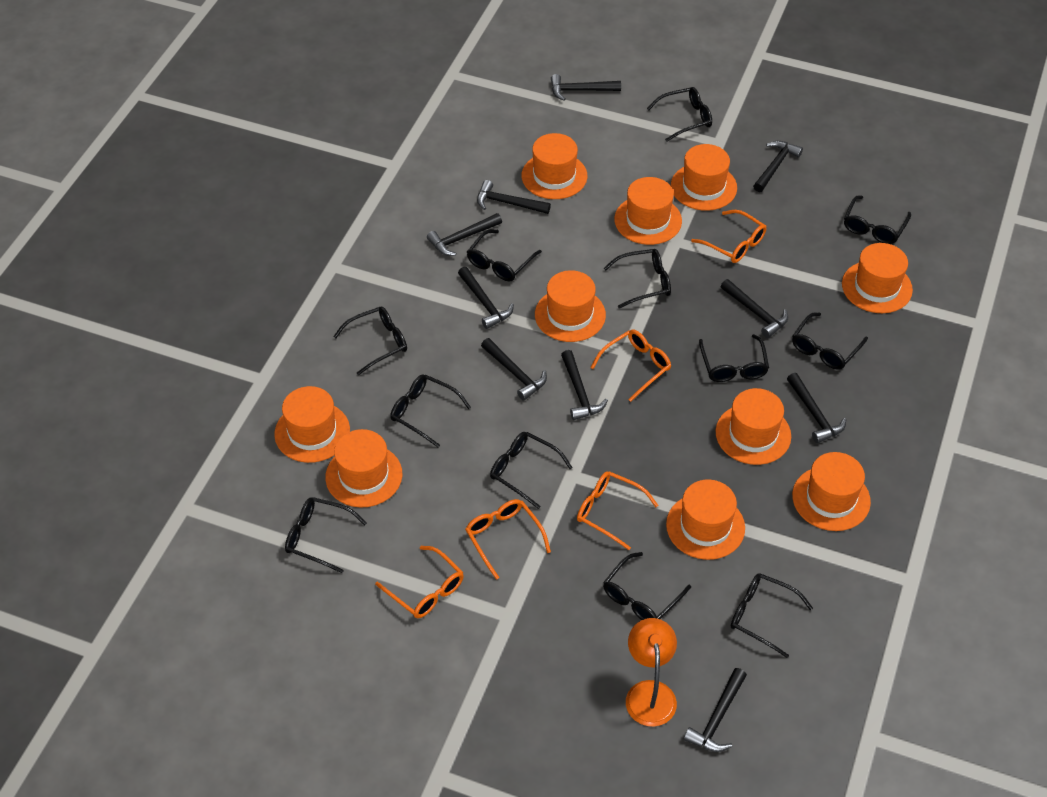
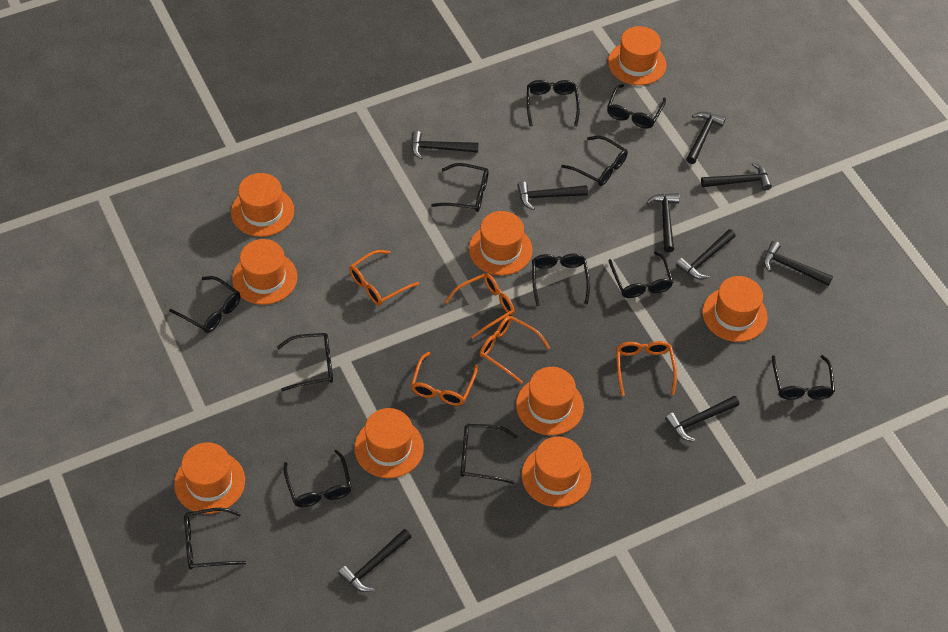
black hammer: [427,213,502,256] [458,267,514,329] [477,180,551,214] [481,338,547,401] [551,74,621,101] [561,350,608,420] [684,668,747,752] [720,279,788,338] [753,141,803,192] [787,373,846,443] = 10 -> [338,529,411,592] [411,131,479,159] [517,181,588,210] [646,193,680,252] [665,396,739,442] [676,229,735,279] [686,112,726,164] [701,162,772,190] [763,241,833,286] = 9
orange hat: [274,386,350,463] [325,429,402,508] [522,133,587,199] [535,270,606,342] [614,177,682,245] [666,479,745,560] [671,144,737,211] [716,388,791,465] [792,452,871,531] [842,243,913,313] = 10 -> [174,442,245,514] [231,173,294,237] [232,239,297,305] [354,408,424,478] [469,211,533,275] [516,367,584,435] [522,436,591,507] [608,26,666,85] [702,276,768,342] = 9
orange lamp: [626,618,677,727] = 1 -> none = 0

